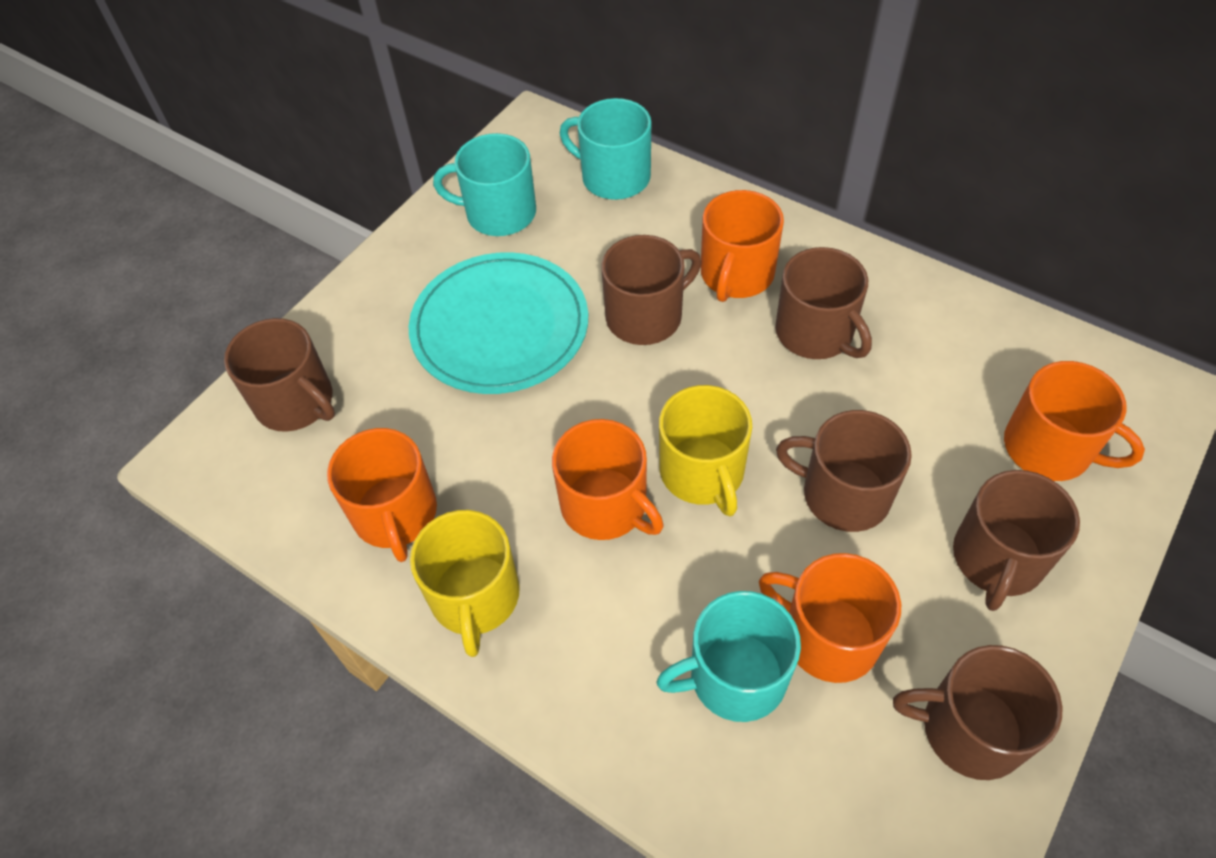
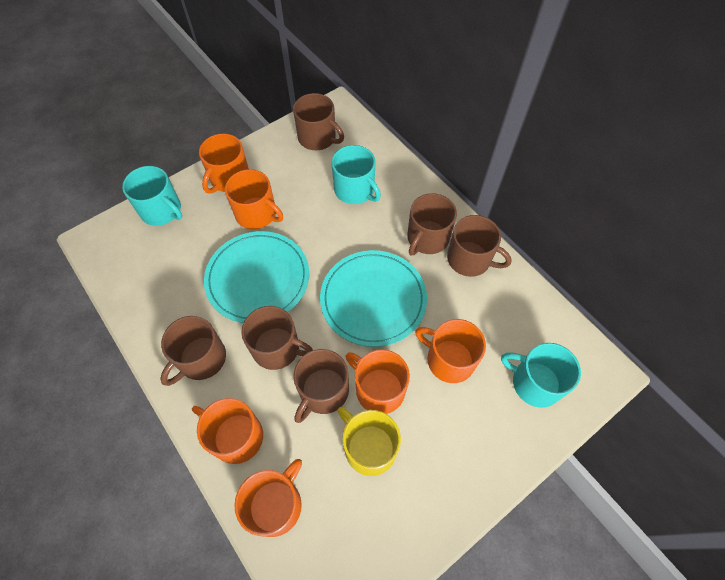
orange mug: [327,428,437,562] [552,419,664,540] [701,190,784,302] [759,553,901,683] [1004,361,1145,481] = 5 -> [192,398,263,464] [199,133,249,194] [225,169,283,229] [234,459,302,537] [346,349,410,414] [415,319,486,383] = 6
turquoise plate: [409,252,588,394] = 1 -> [204,231,309,323] [320,250,427,347] = 2
yellow mug: [410,510,520,657] [659,385,752,516] = 2 -> [337,407,401,476] = 1

